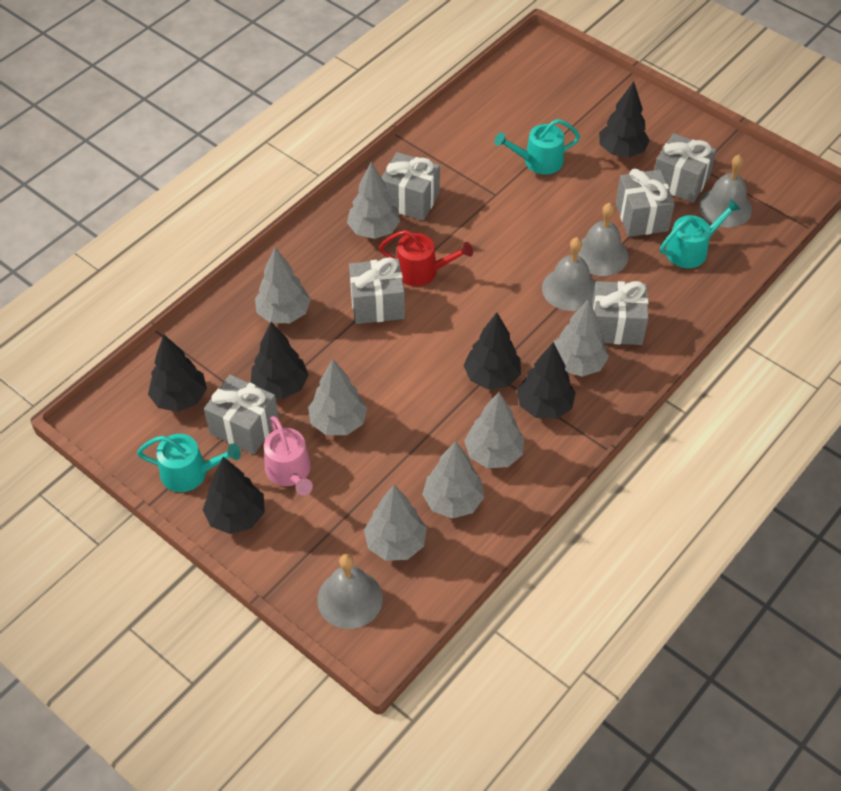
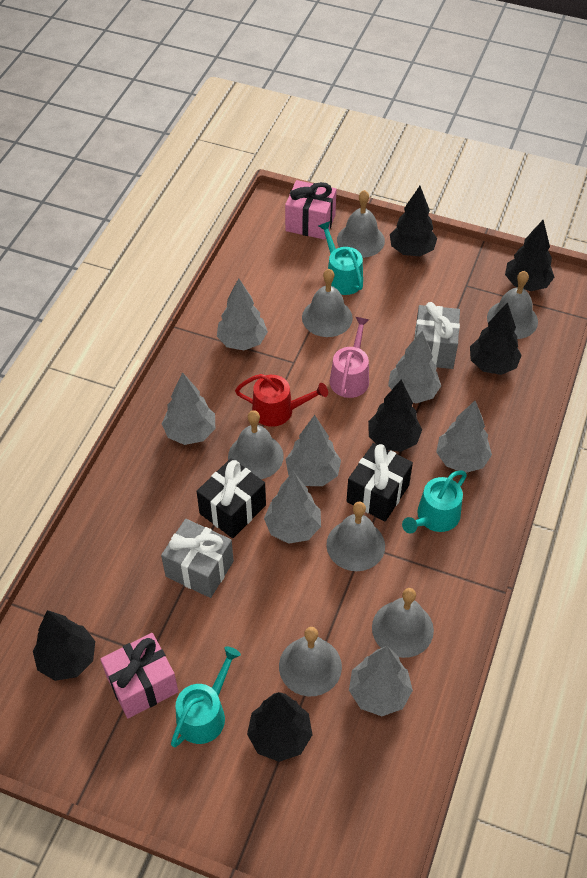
black gift: none = 0 -> [196,458,266,538] [347,443,413,521] = 2
grey bell: [317,554,383,629] [542,237,595,311] [578,203,628,276] [699,154,752,227] = 4 -> [228,410,284,479] [279,627,342,696] [302,269,353,337] [326,502,385,571] [337,190,385,258] [372,588,434,658] [487,271,538,339] = 7
grey gift: [204,375,279,454] [349,257,405,324] [381,152,440,221] [592,281,649,345] [616,169,675,237] [654,133,716,203] = 6 -> [161,519,234,598] [414,302,460,369] = 2
pink gift: none = 0 -> [100,633,179,719] [285,180,337,240] = 2

